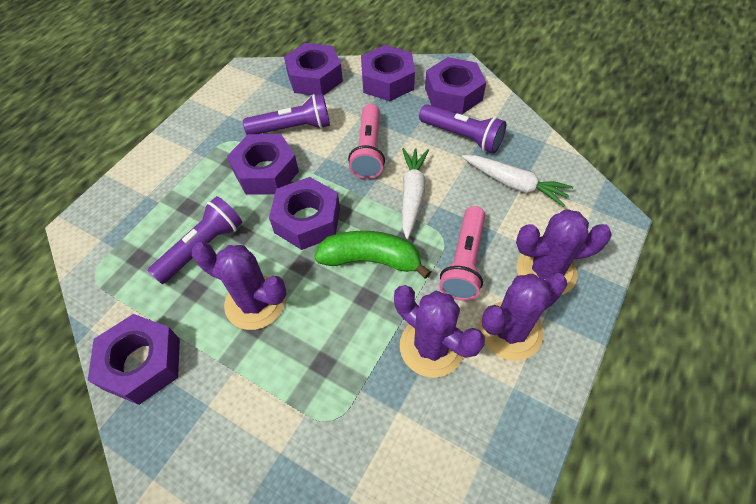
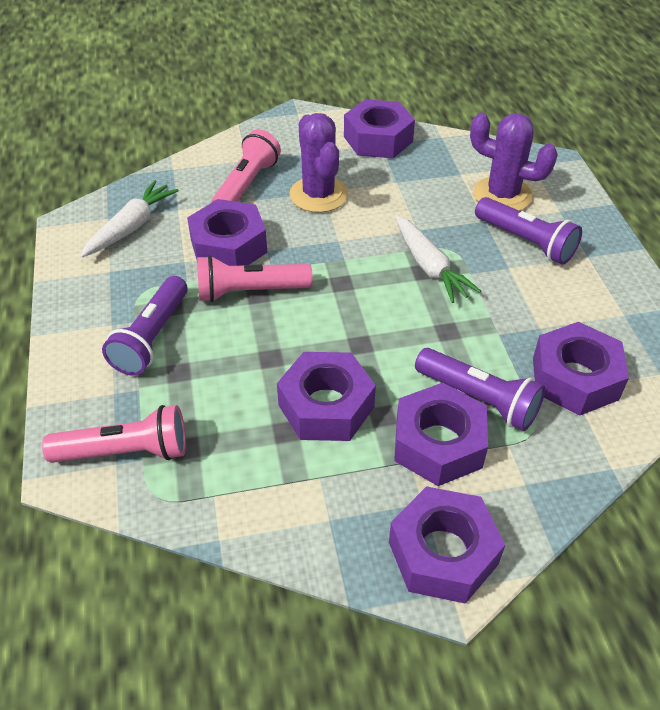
green banana: [314,231,431,279] = 1 -> none = 0
pink flashlight: [348,104,385,179] [439,206,485,301] = 2 -> [42,405,186,463] [197,255,313,302] [211,129,281,203] = 3
purple cactus: [192,242,287,330] [394,285,485,378] [479,273,567,361] [516,209,612,295] = 4 -> [289,113,348,213] [470,113,558,211] = 2

